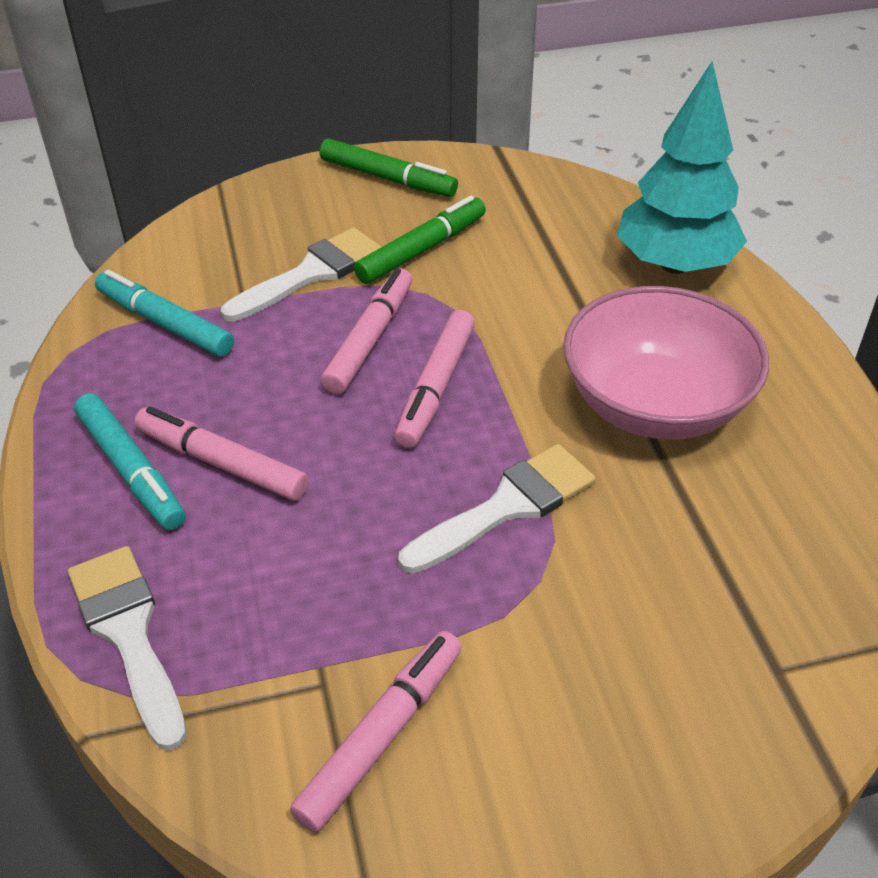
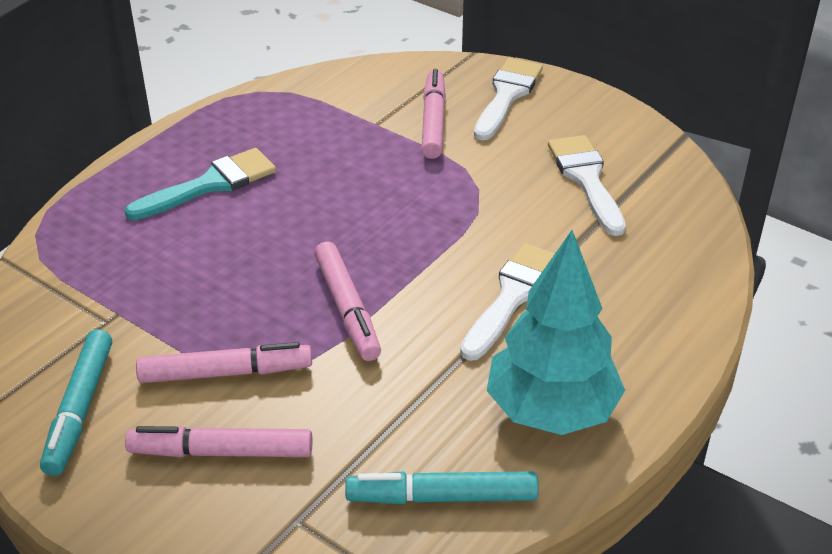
green marker: [320,138,458,197] [354,196,486,284] = 2 -> none = 0
pink bowl: [563,286,769,440] = 1 -> none = 0
turquoise brush: none = 0 -> [125,148,276,220] = 1

